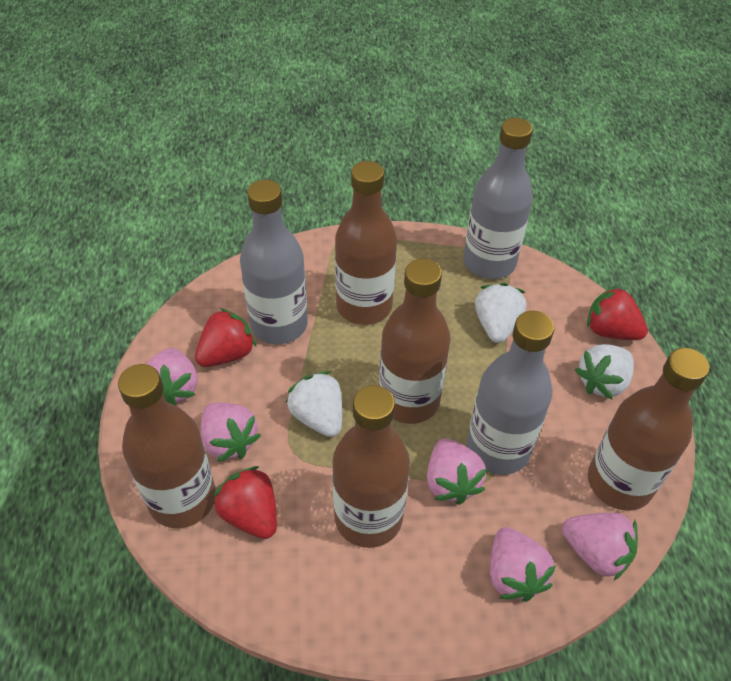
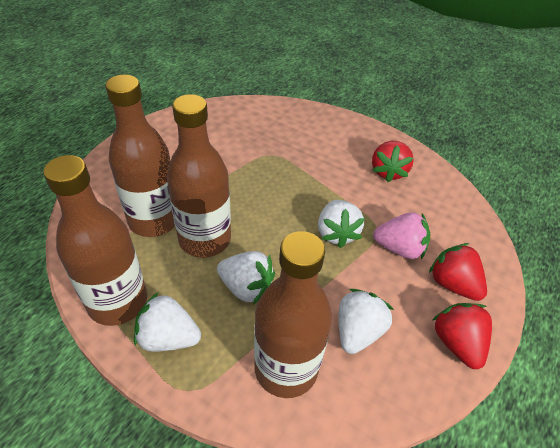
brown bottle: [118,364,216,528] [332,385,410,548] [335,161,397,325] [379,259,451,424] [588,348,710,511] = 5 -> [43,155,147,326] [105,74,175,237] [167,94,231,258] [254,231,332,398] = 4
grey bottle: [240,180,308,344] [463,118,533,279] [467,311,554,475] = 3 -> none = 0
pink strawberry: [146,348,198,406] [201,402,261,462] [427,438,487,505] [490,527,556,602] [562,513,638,580] = 5 -> [373,212,430,259] = 1
white strawberry: [286,371,342,437] [475,283,526,343] [575,344,634,399] = 3 -> [134,292,201,351] [217,251,275,304] [318,200,365,248] [339,289,394,354] = 4

